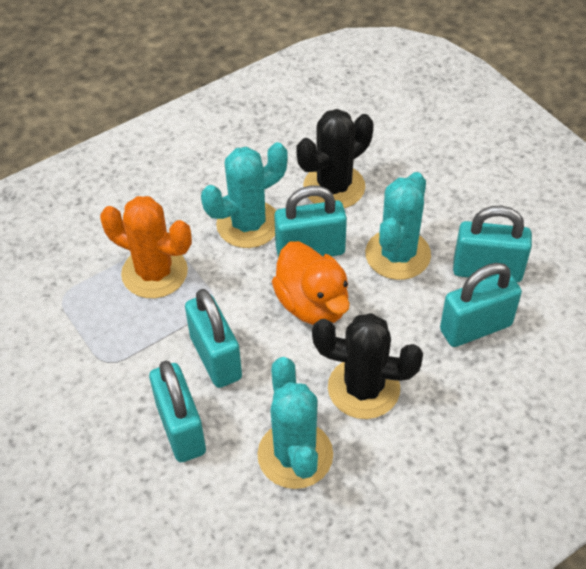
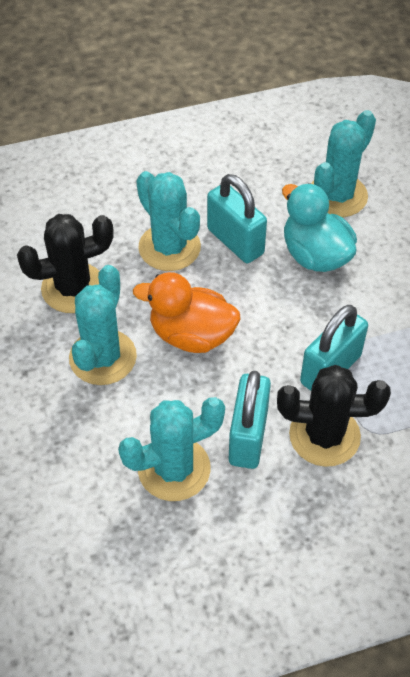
orange cactus: [100,196,192,298] = 1 -> none = 0
turquoise cactus: [201,142,288,248] [257,357,333,489] [365,172,431,280] = 3 -> [69,265,137,385] [118,397,225,501] [136,171,201,271] [311,110,376,217] = 4
turquoise duck: none = 0 -> [282,183,357,272] = 1
turquoise padlock: [149,361,206,462] [185,289,242,388] [274,186,347,257] [440,263,522,347] [453,206,532,282] = 5 -> [207,174,267,263] [229,371,271,469] [300,305,368,391] = 3

